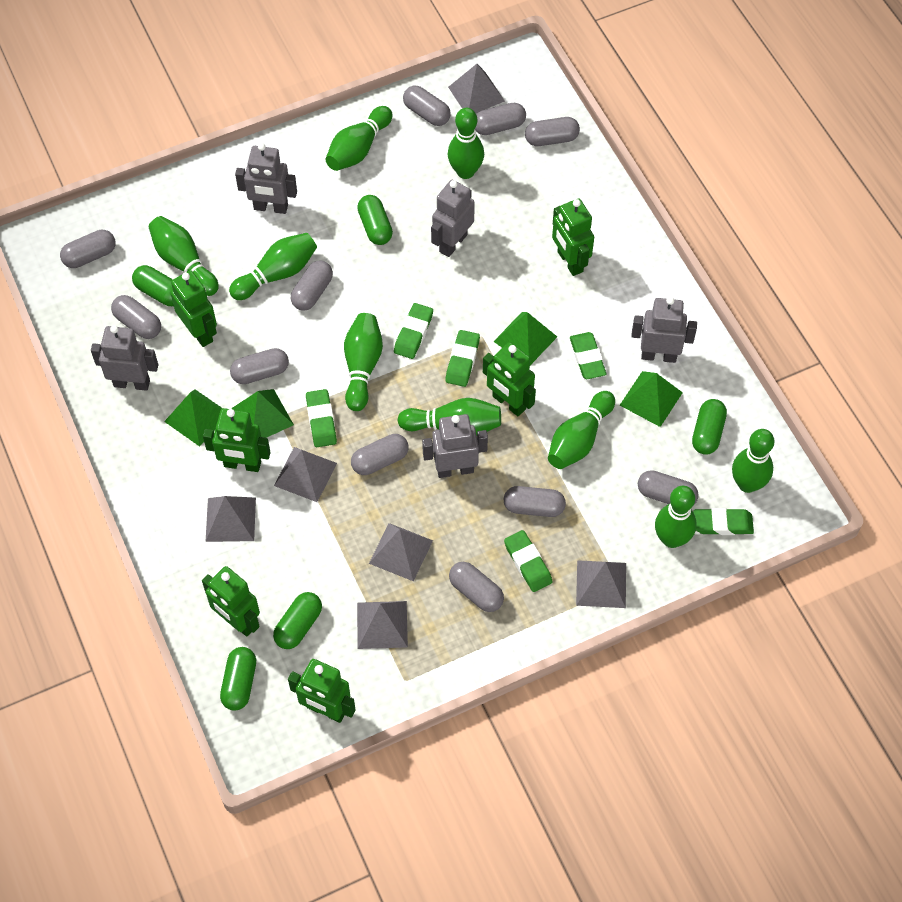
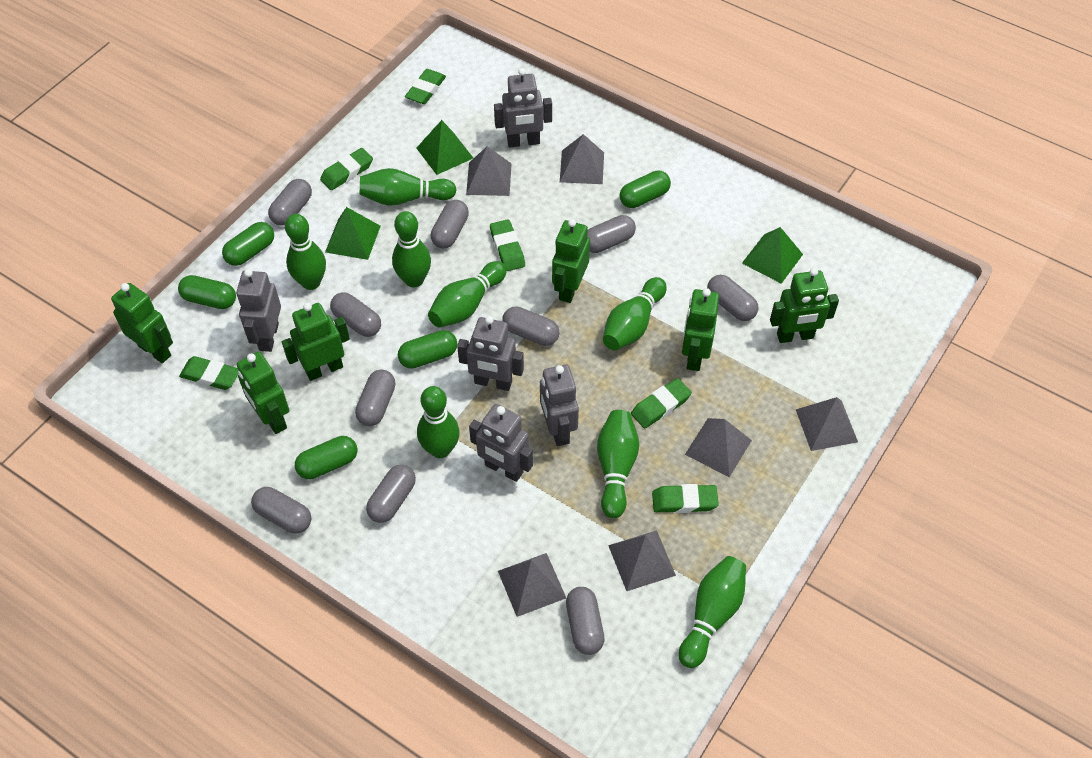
green bowling pin: [149,216,219,296] [229,233,317,300] [326,106,392,171] [344,313,383,411] [398,398,501,435] [448,108,484,179] [548,391,615,469] [655,486,697,548] [732,429,774,493] = 9 -> [285,214,326,290] [360,168,456,206] [392,211,431,287] [417,386,460,458] [428,261,507,328] [597,410,639,518] [603,277,667,350] [679,556,746,668] = 8
green pyramid: [164,389,222,447] [232,389,294,438] [493,312,557,365] [620,371,683,427] = 4 -> [325,207,381,260] [417,120,473,175] [742,227,803,284] = 3
grey capsule: [60,230,116,268] [111,295,161,339] [230,348,289,384] [291,261,333,311] [351,434,408,475] [403,86,451,126] [449,562,504,612] [475,103,526,135] [503,486,566,517] [525,117,580,146] [638,470,699,505] = 11 -> [251,487,311,533] [268,179,312,225] [330,292,381,337] [355,369,395,426] [366,464,416,523] [431,200,469,248] [502,306,559,346] [566,587,604,655] [587,215,636,253] [707,275,758,321] = 10

